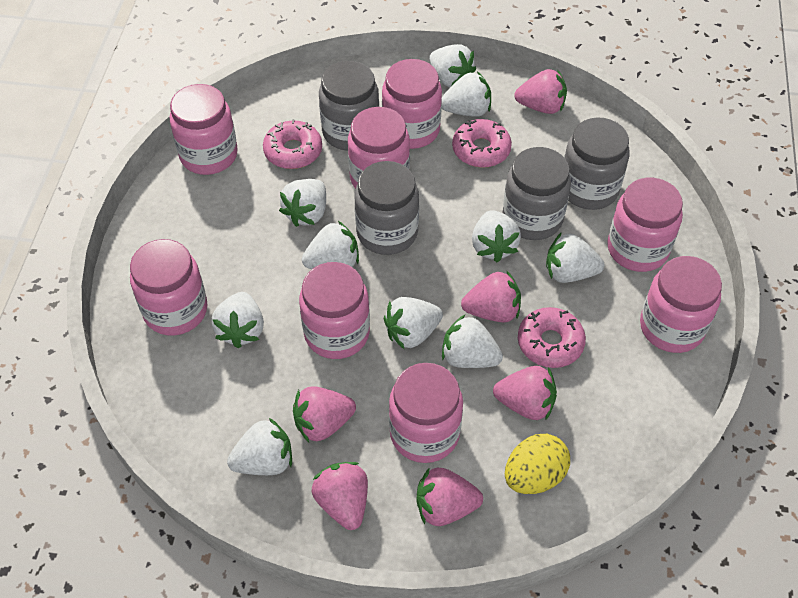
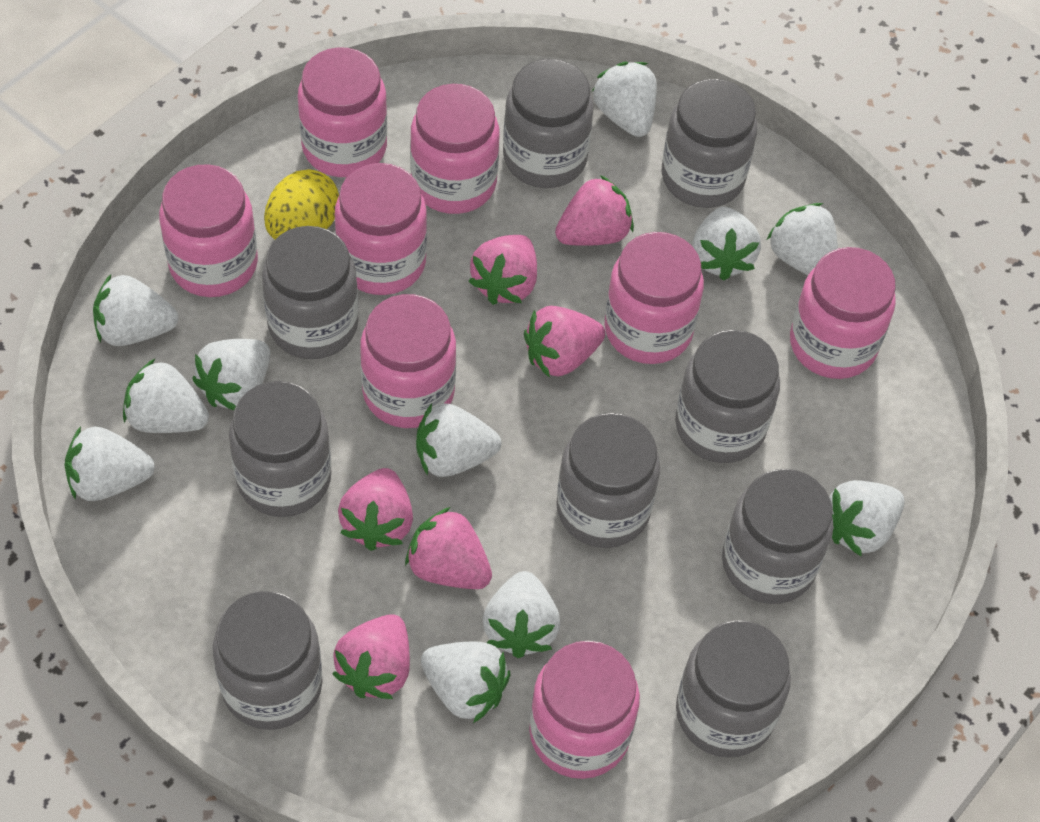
grey jar: [319,61,379,151] [355,161,419,255] [502,147,571,240] [564,118,630,210] = 4 -> [213,591,323,730] [229,381,332,517] [262,226,359,359] [503,59,594,188] [556,413,660,548] [662,79,757,208] [675,330,780,463] [676,620,791,758] [722,469,833,604] = 9
pink donut: [263,119,322,169] [452,119,512,168] [518,307,586,368] = 3 -> none = 0
white strawberry: [211,292,264,348] [227,418,292,475] [279,179,326,227] [302,221,359,269] [384,297,443,350] [429,44,476,87] [442,71,491,117] [442,315,503,368] [472,210,521,262] [546,232,604,283] = 10 -> [65,426,155,501] [93,274,178,346] [123,359,209,433] [192,339,270,410] [416,404,501,477] [421,642,510,723] [483,571,560,658] [592,62,657,137] [692,207,761,281] [767,203,838,275] [829,480,905,556] = 11

